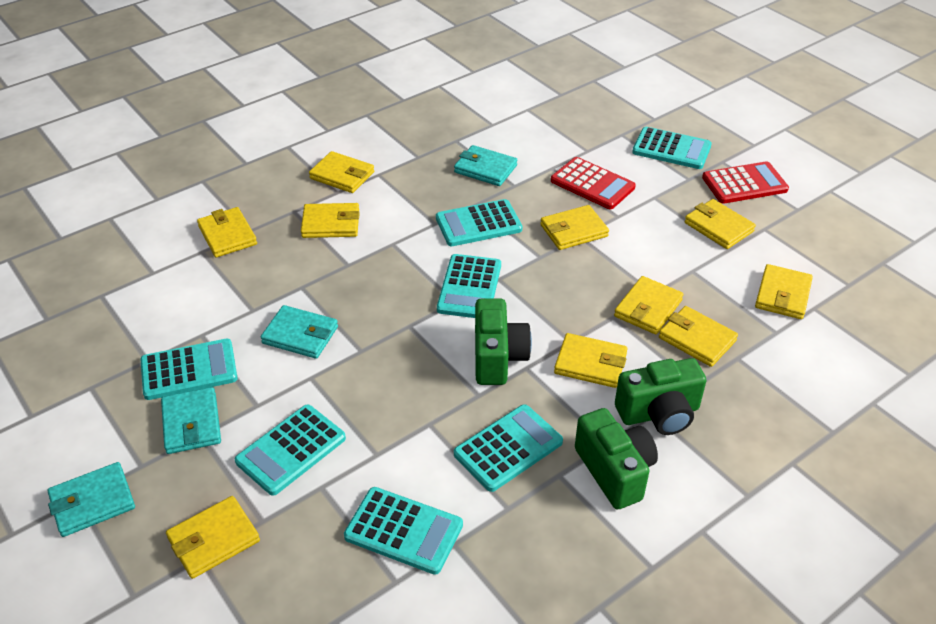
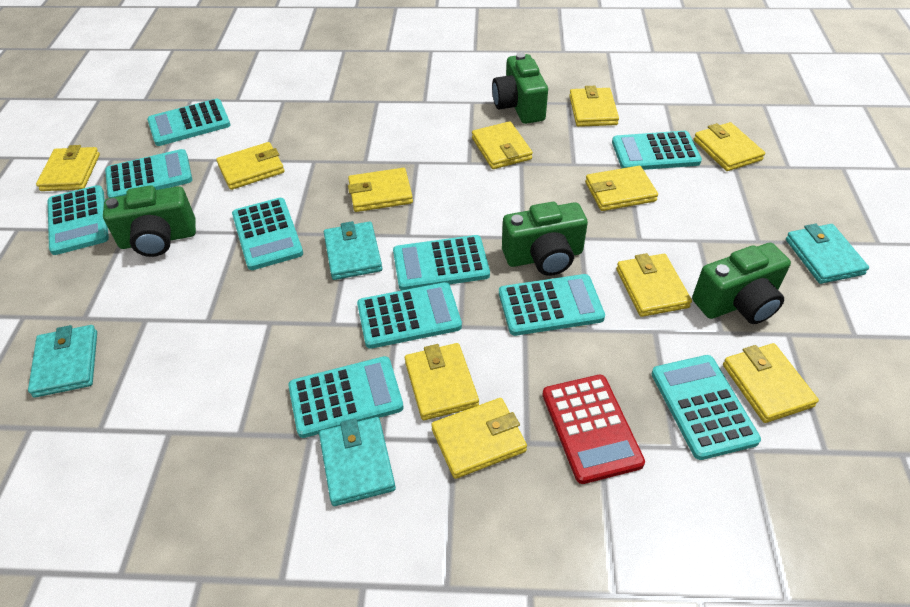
green camera: [475,298,532,385] [575,408,658,510] [615,358,707,435] = 3 -> [103,185,196,257] [492,53,548,124] [502,202,588,276] [692,243,791,324] = 4
red calculator: [551,157,636,209] [702,161,789,204] = 2 -> [542,375,645,484] = 1
turquoise calculator: [140,338,238,400] [235,404,346,496] [344,487,463,575] [436,199,523,246] [437,254,501,318] [454,404,563,492] [632,127,712,169] = 7 -> [48,185,109,255] [105,149,192,198] [147,99,230,146] [232,198,303,270] [288,356,404,438] [357,282,462,349] [393,235,490,290] [499,274,605,336] [612,131,702,170] [652,355,761,460] = 10
yellow wallet: [166,496,260,579] [197,207,257,257] [301,203,360,238] [309,151,374,193] [540,205,609,250] [554,333,627,388] [614,276,684,334] [659,306,738,367] [685,199,756,249] [755,264,813,319] = 10 -> [36,145,100,191] [216,142,284,190] [348,168,413,212] [405,343,479,420] [431,398,527,479] [472,121,533,169] [569,86,619,127] [585,166,658,211] [616,253,692,317] [694,122,765,171] [723,343,819,423] = 11

